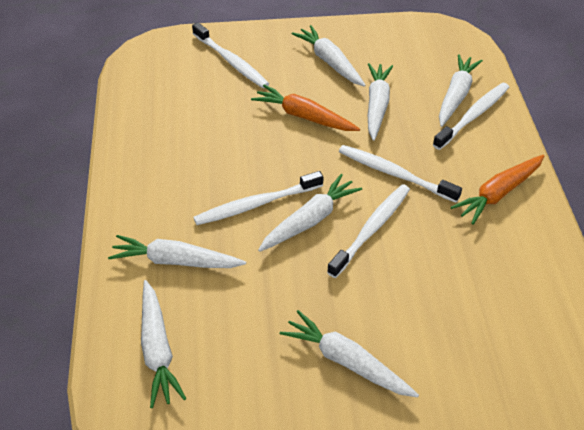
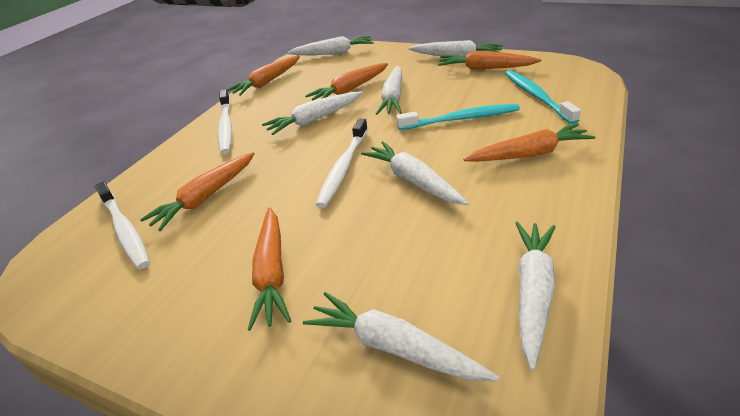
orange carrot: [251,85,360,131] [451,155,544,225] = 2 -> [140,152,255,231] [227,56,300,96] [247,207,291,331] [305,63,388,100] [438,51,541,70] [463,123,595,162] = 6
turquoise toothbrush: none = 0 -> [396,104,520,130] [505,70,581,124] = 2
white toothbrush: [192,22,269,88] [193,171,323,225] [327,184,410,278] [339,145,462,203] [433,83,509,150] = 5 -> [95,181,150,269] [218,90,232,154] [315,119,368,208] = 3

